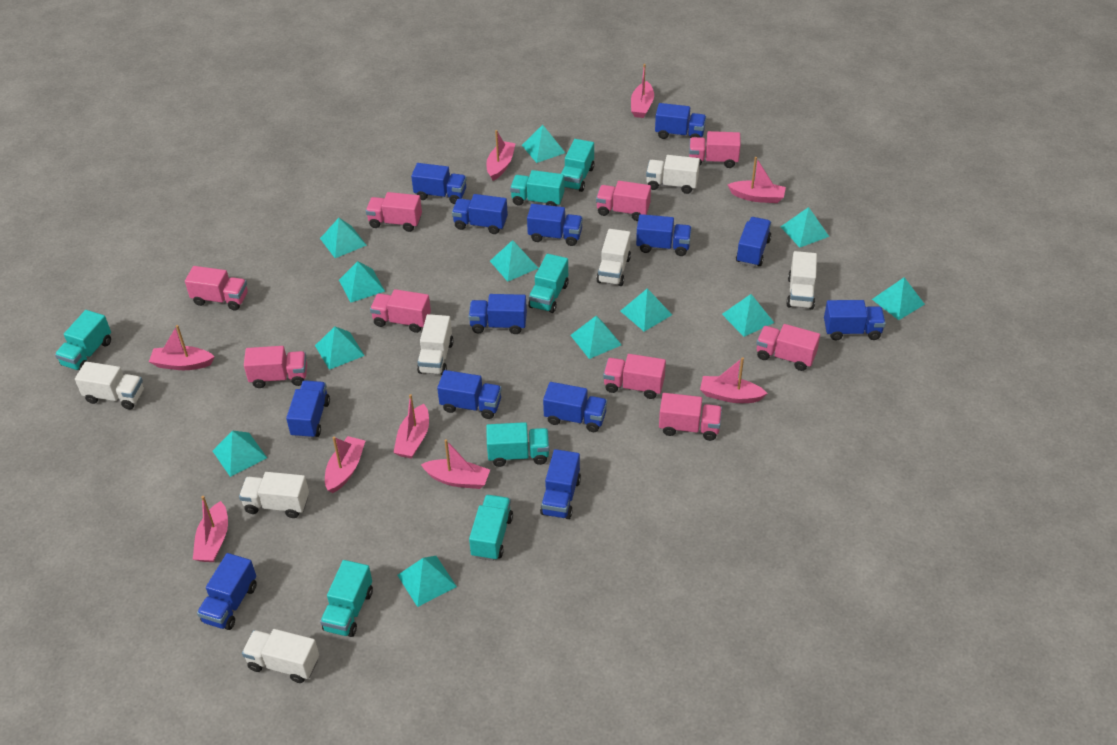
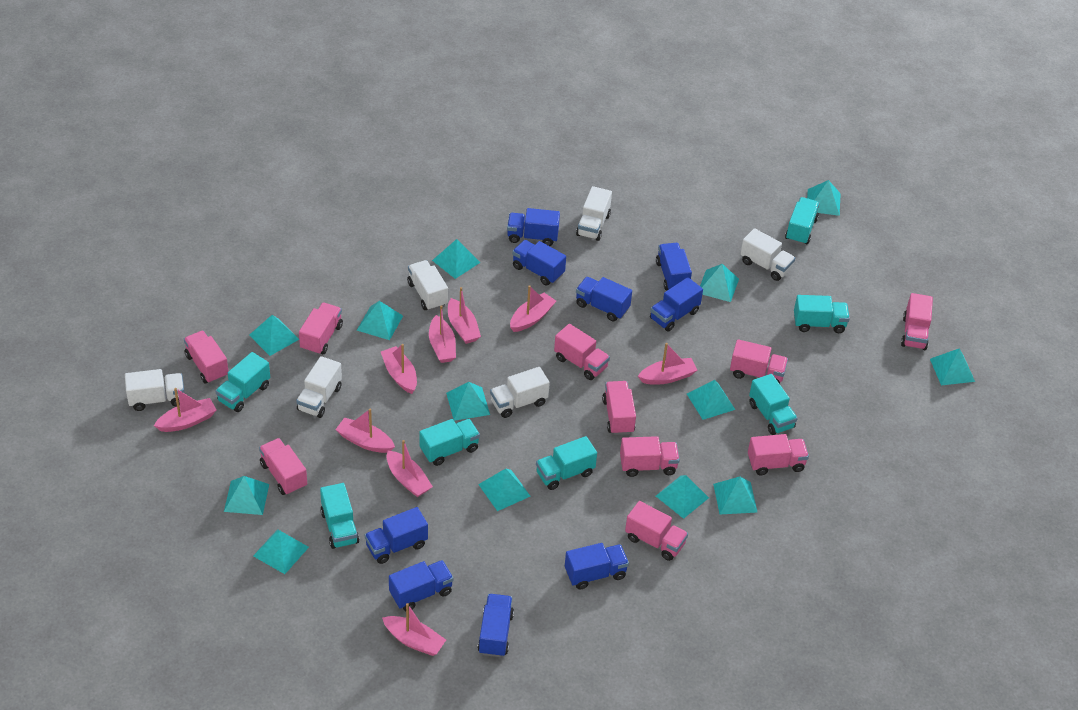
blue truck: [197,553,257,630] [286,381,330,439] [411,163,467,204] [437,370,502,419] [452,194,508,234] [468,294,527,334] [527,204,583,246] [540,449,581,519] [543,382,607,432] [636,214,692,256] [655,103,706,139] [736,217,771,267] [824,300,886,340] = 13 -> [365,507,428,564] [389,560,454,611] [477,594,514,657] [507,208,560,246] [512,240,566,285] [565,543,629,590] [576,277,632,322] [650,277,703,332] [656,243,692,291] = 9
pink truck: [185,266,248,310] [244,346,307,388] [366,192,422,232] [370,289,431,333] [596,181,651,221] [603,354,666,399] [659,393,722,441] [689,131,741,168] [756,324,820,371] = 9 -> [184,331,229,384] [259,438,307,495] [299,303,343,355] [554,324,610,380] [602,381,636,435] [620,436,680,477] [625,501,688,561] [730,339,788,384] [748,434,809,475] [901,293,933,350] = 10
turquoise pyramid: [213,430,267,477] [315,326,365,370] [320,218,367,258] [339,261,385,303] [397,556,457,607] [490,240,538,282] [522,125,565,163] [570,316,622,359] [620,288,672,332] [722,294,774,337] [781,207,829,247] [872,277,925,320] = 12 -> [224,476,269,515] [249,315,299,356] [253,529,309,574] [357,301,403,340] [432,239,481,279] [446,382,490,421] [478,469,531,511] [656,475,709,519] [687,380,735,420] [700,264,739,302] [713,477,757,515] [807,180,841,216] [930,348,975,385] = 13
white truck: [75,362,144,410] [239,472,309,518] [242,629,319,683] [417,314,453,375] [596,229,631,286] [646,155,700,194] [786,251,817,310] = 7 -> [125,369,184,411] [296,356,342,418] [407,260,448,311] [490,367,550,418] [576,186,612,241] [740,228,795,281] = 6

